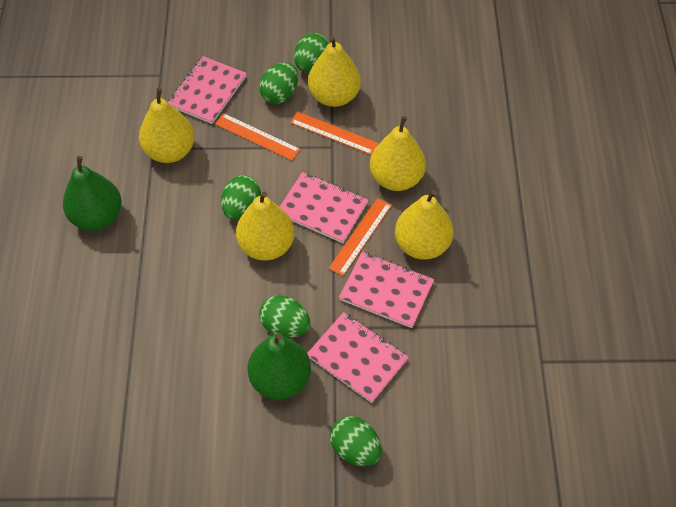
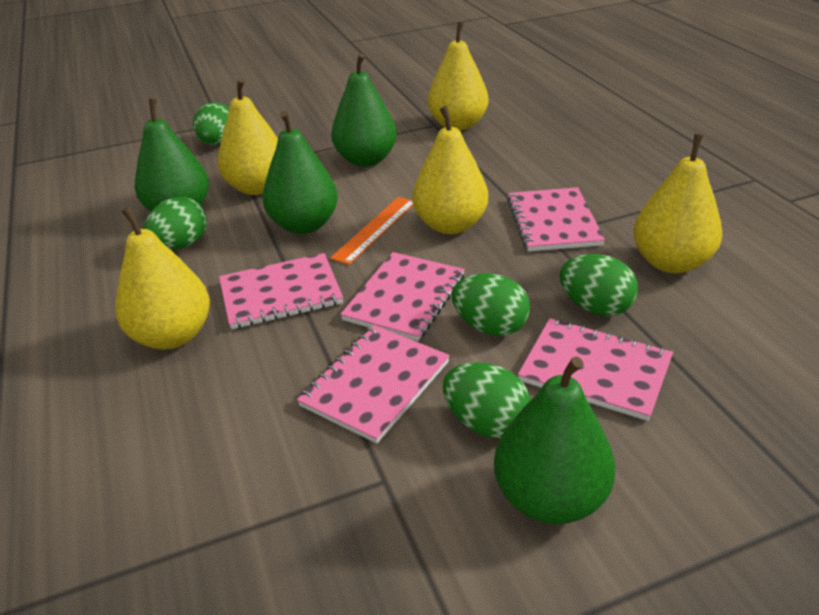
green pear: [63,156,122,231] [247,333,311,400] = 2 -> [135,99,209,211] [262,111,338,234] [331,53,397,167] [494,356,616,524] = 4
orange ruler: [215,113,301,160] [290,111,378,155] [329,198,392,276] = 3 -> [330,197,413,265] = 1
pink notebook: [168,56,247,124] [280,172,368,243] [307,312,409,403] [339,252,434,328] = 4 -> [219,253,343,329] [297,325,450,444] [340,252,465,341] [508,187,605,252] [518,318,673,421] = 5

